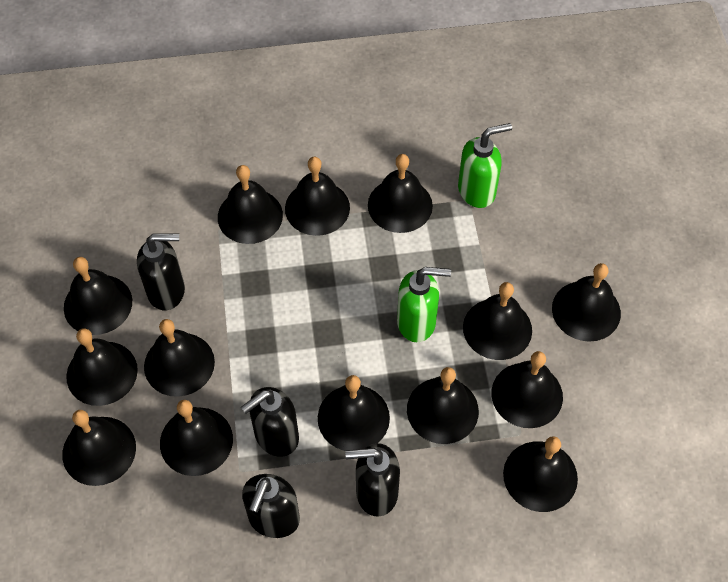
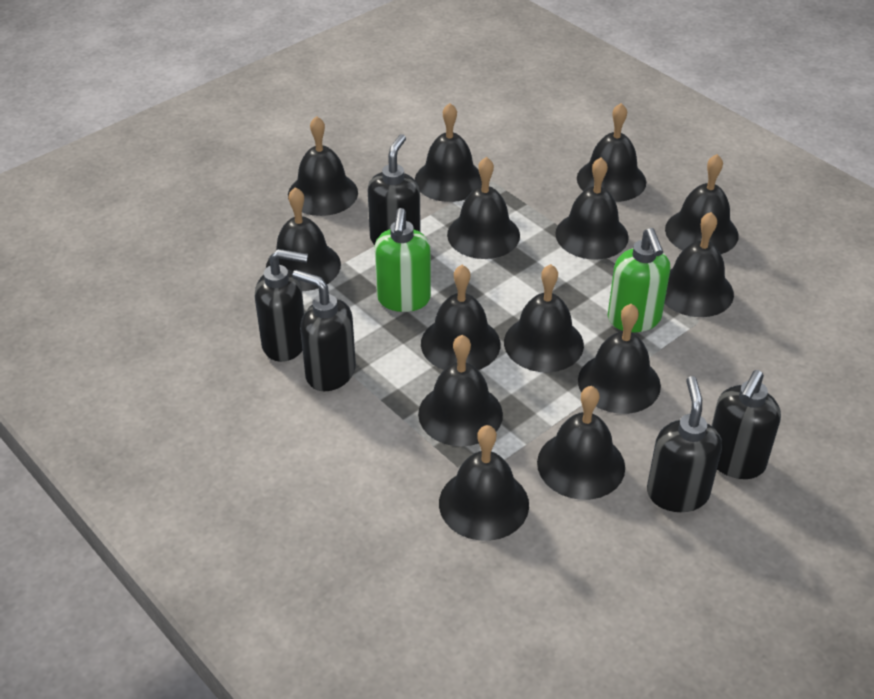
black soap dispenser: [137,233,185,311] [241,387,299,457] [242,474,300,538] [345,443,400,517] = 4 -> [255,249,308,362] [292,270,356,391] [368,134,421,245] [647,376,722,512] [711,370,781,479] = 5

